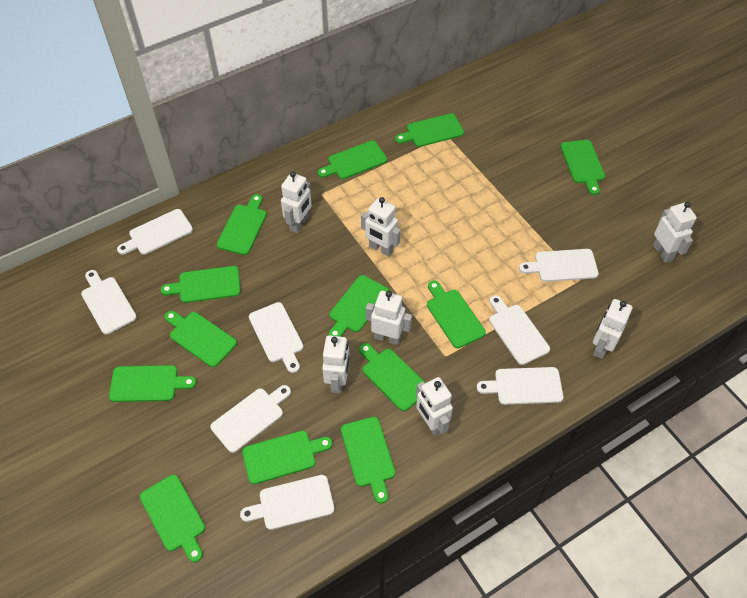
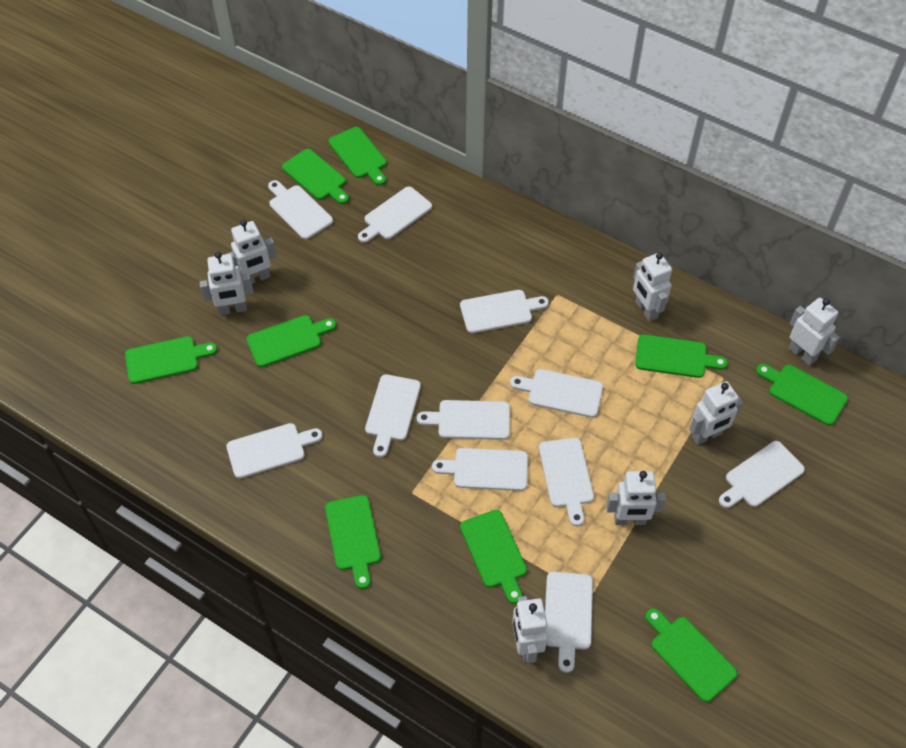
green cutting board: [109,365,196,402] [140,475,205,562] [161,266,241,303] [165,311,237,367] [217,194,267,255] [242,431,332,484] [318,141,387,179] [329,275,389,337] [341,417,395,503] [359,343,426,411] [395,113,464,147] [427,280,486,348] [560,140,605,195] = 13 -> [125,336,217,384] [246,315,336,367] [282,149,349,204] [325,495,381,589] [329,127,387,185] [460,510,527,604] [635,334,728,378] [645,608,737,702] [756,364,848,425] = 9
white cutting board: [81,270,137,335] [117,209,193,255] [211,385,291,453] [240,475,334,530] [249,302,303,373] [477,367,564,405] [489,295,550,365] [519,249,599,282] = 8 -> [226,423,323,479] [268,180,333,240] [358,186,432,243] [365,374,421,457] [417,400,510,440] [432,448,528,491] [460,290,549,333] [510,369,603,418] [539,438,594,526] [545,572,593,673] [719,441,805,508] = 11

